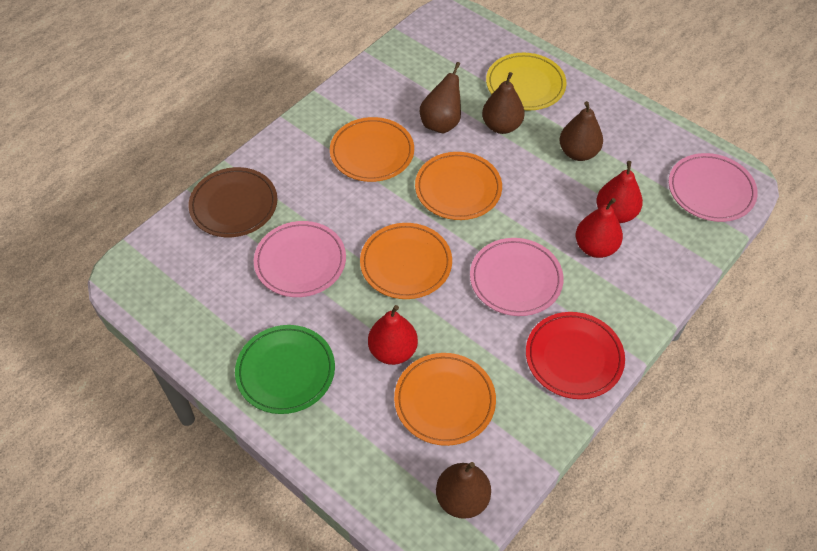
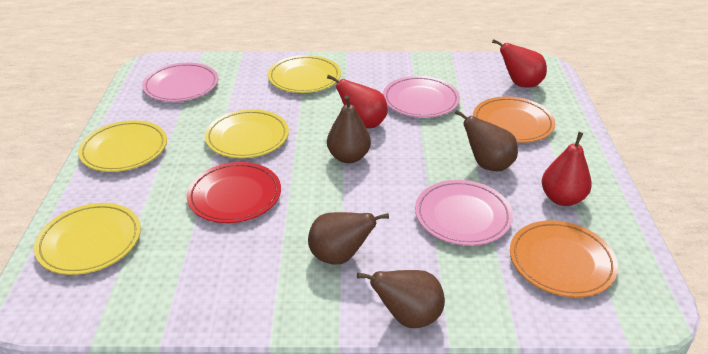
brown plate: [188,167,277,237] = 1 -> none = 0
green plate: [235,325,335,414] = 1 -> none = 0
orange plate: [330,117,414,182] [360,223,452,299] [394,353,496,446] [415,152,502,220] = 4 -> [473,96,555,143] [510,220,618,297] = 2
yellow plate: [486,53,566,111] = 1 -> [34,203,141,275] [78,120,167,172] [205,109,289,158] [268,55,341,93] = 4

